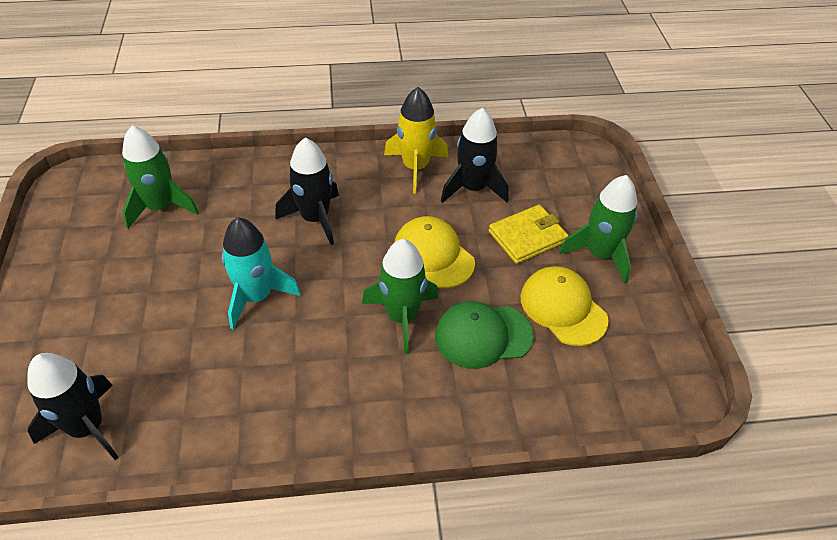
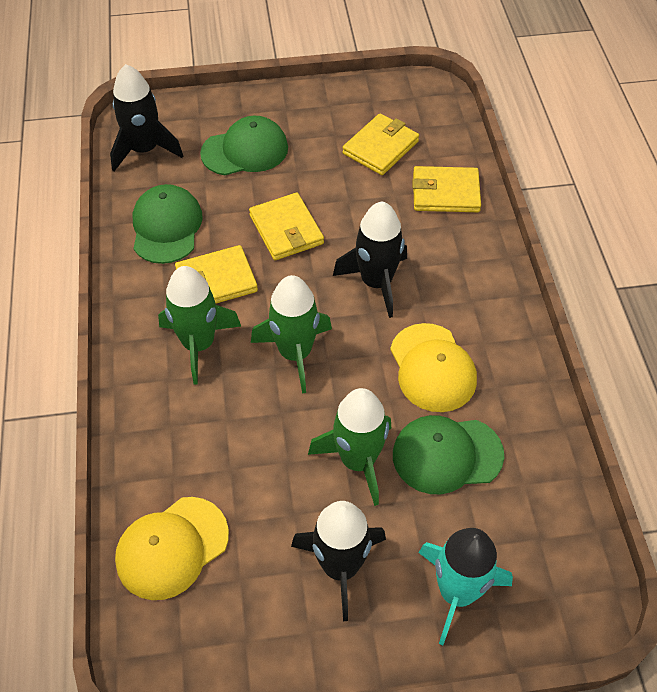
green cap: [435,301,534,369] = 1 -> [132,184,203,264] [200,116,288,175] [393,415,504,494] = 3
yellow rocket: [384,87,448,194] = 1 -> none = 0
yellow wallet: [489,205,569,264] = 1 -> [175,245,258,304] [249,193,324,260] [342,113,419,175] [412,166,481,212] = 4

